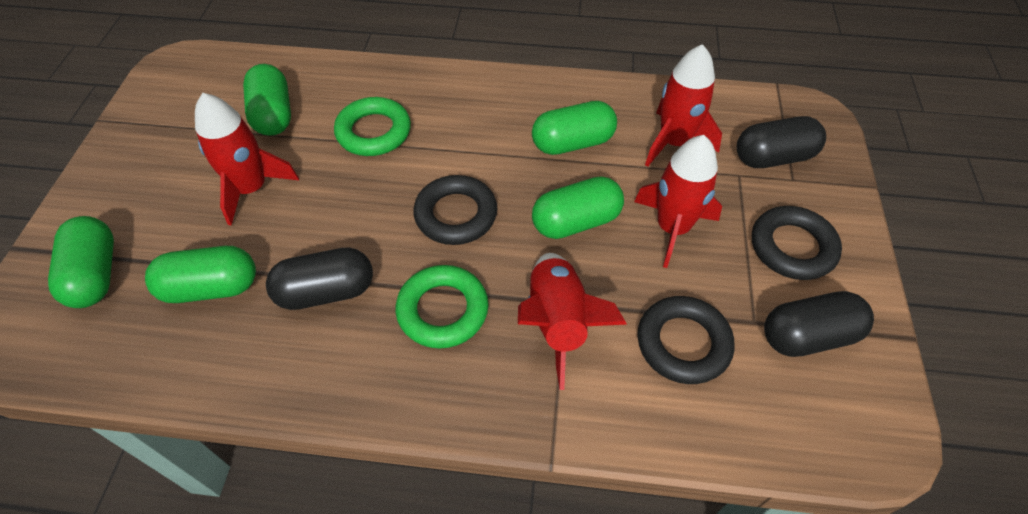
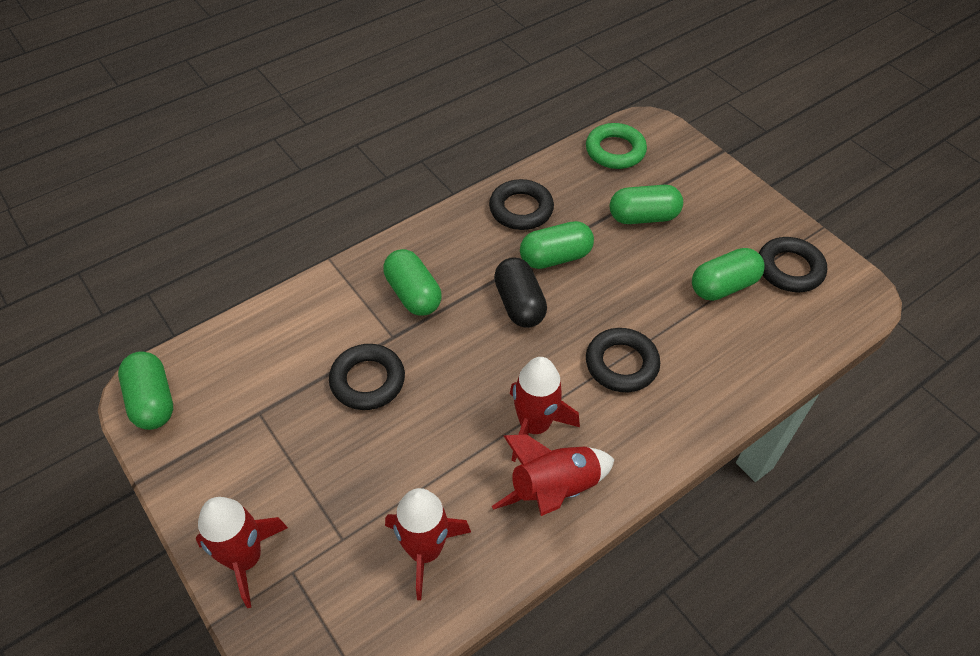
black capsule: [266,247,373,310] [737,116,826,168] [764,291,874,357] = 3 -> [494,258,547,328] = 1
black ring: [413,175,497,245] [637,296,734,384] [752,206,842,280] = 3 -> [329,344,405,410] [489,179,554,230] [586,328,660,392] [759,237,827,292] = 4
green ring: [334,97,411,156] [396,265,489,349] = 2 -> [586,123,647,169] = 1

